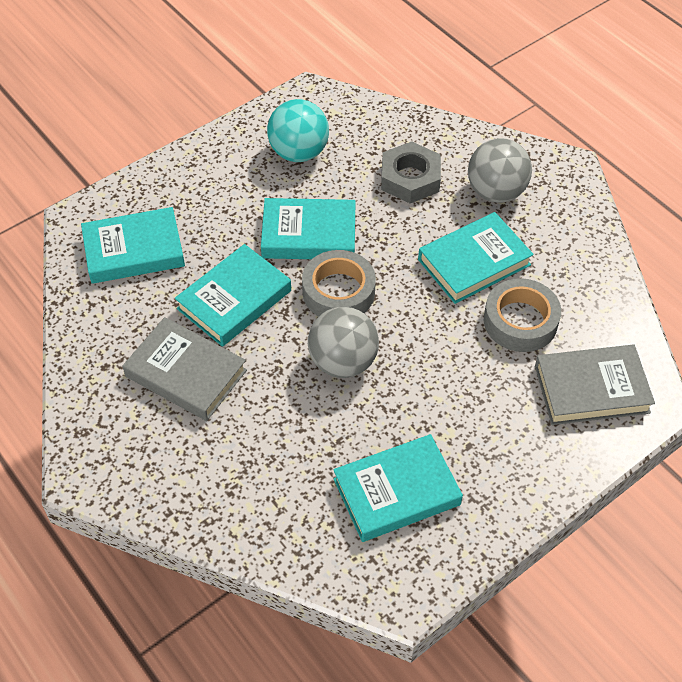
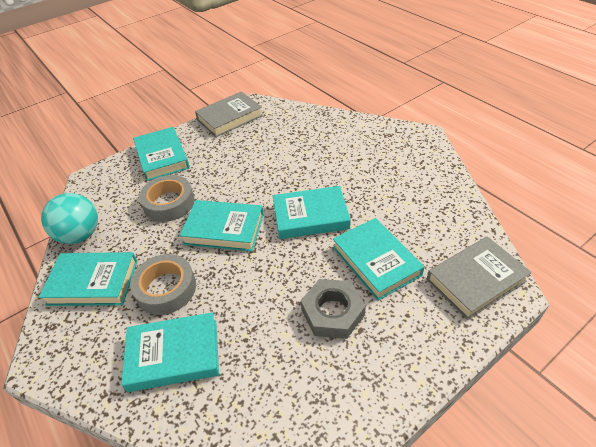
grey ball: [308,307,379,378] [468,138,532,203] = 2 -> none = 0
turquoise book: [81,207,185,284] [175,244,291,347] [261,198,356,259] [333,434,463,542] [418,212,534,304] = 5 -> [39,252,137,306] [121,312,219,392] [133,127,190,181] [180,200,264,251] [273,186,351,239] [333,218,424,301] = 6

